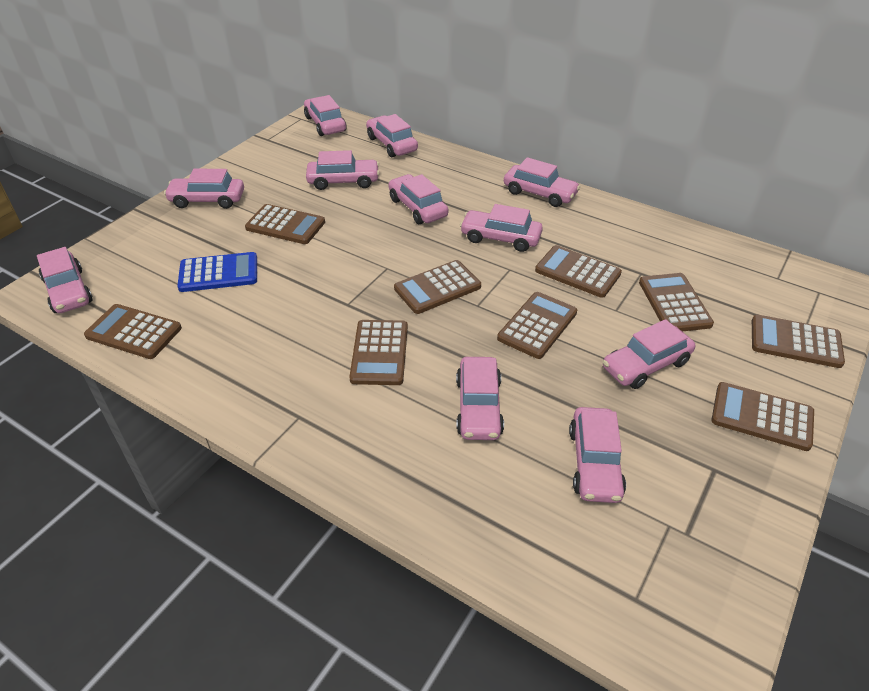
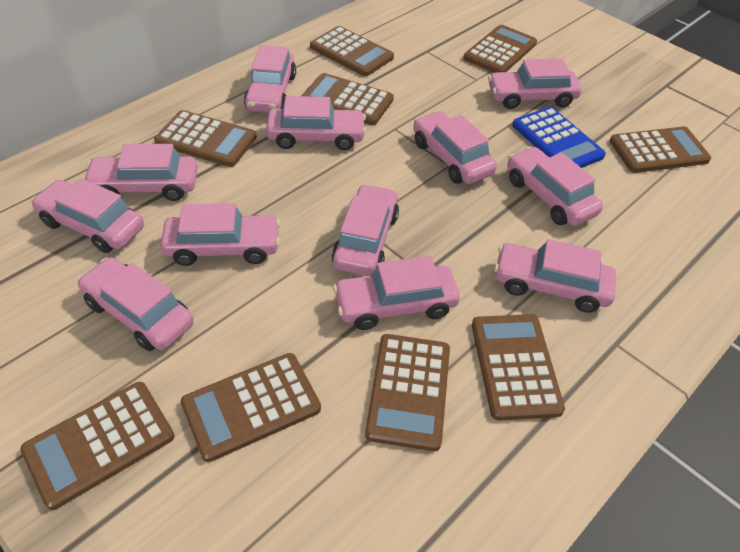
pink car: [37,247,93,313] [164,169,244,209] [304,95,346,136] [306,150,379,190] [366,114,418,157] [388,174,448,224] [456,357,504,440] [460,204,543,252] [504,157,580,207] [569,407,626,503] [603,319,695,389] = 11 -> [31,178,144,253] [77,257,194,351] [82,144,198,201] [160,203,280,266] [244,45,296,113] [266,96,366,150] [332,184,399,276] [333,256,460,330] [413,111,497,184] [488,59,582,109] [494,239,616,313] [508,146,603,226] = 12

